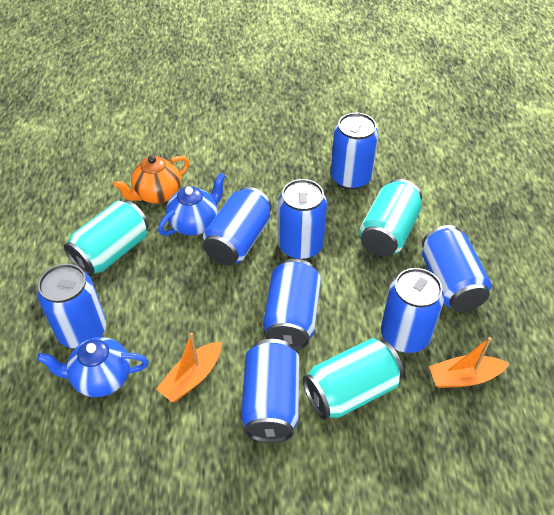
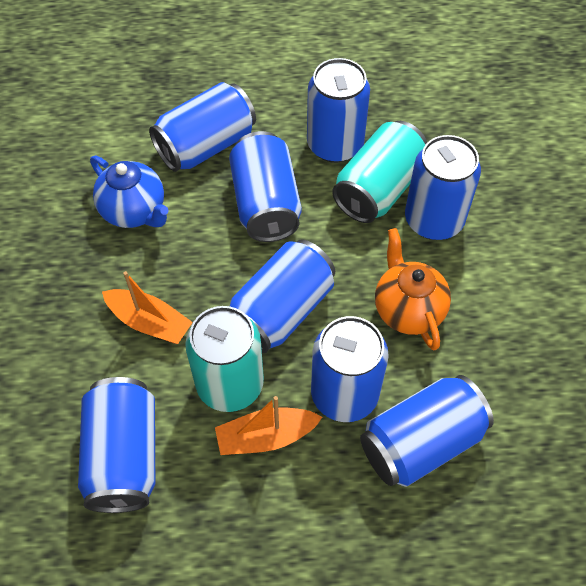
blue teapot: [37,337,149,397] [158,173,226,236] = 2 -> [90,156,169,228] = 1
turquoise can: [64,200,149,276] [303,338,404,420] [359,179,422,257] = 3 -> [185,306,264,412] [332,121,427,223] = 2

